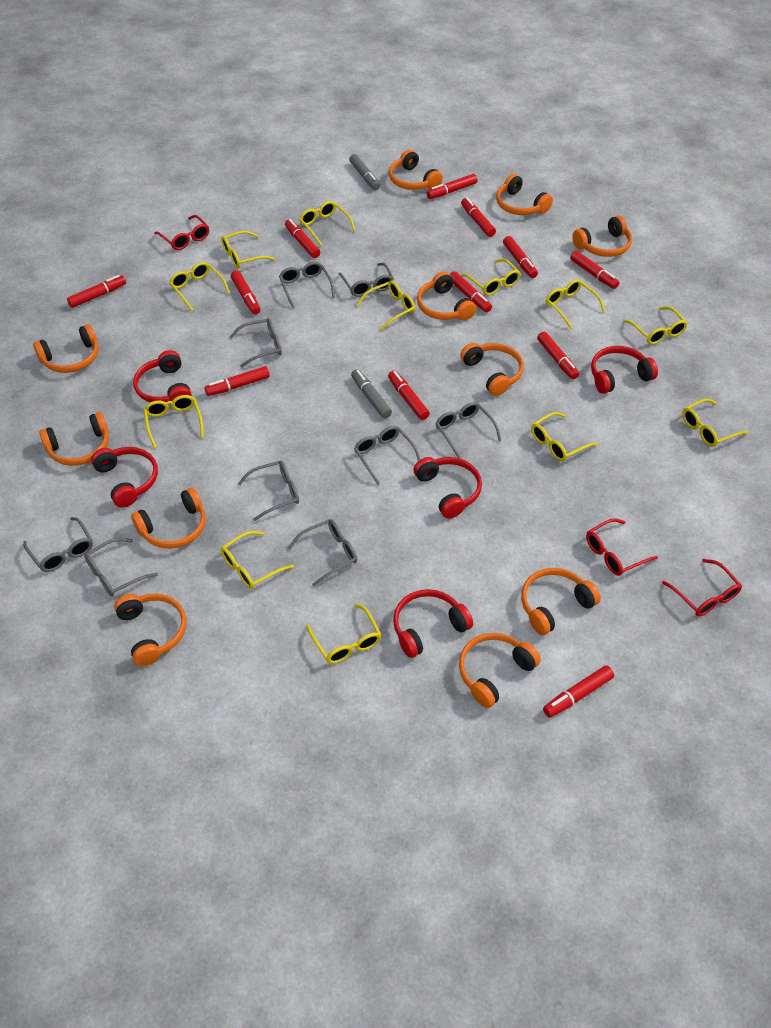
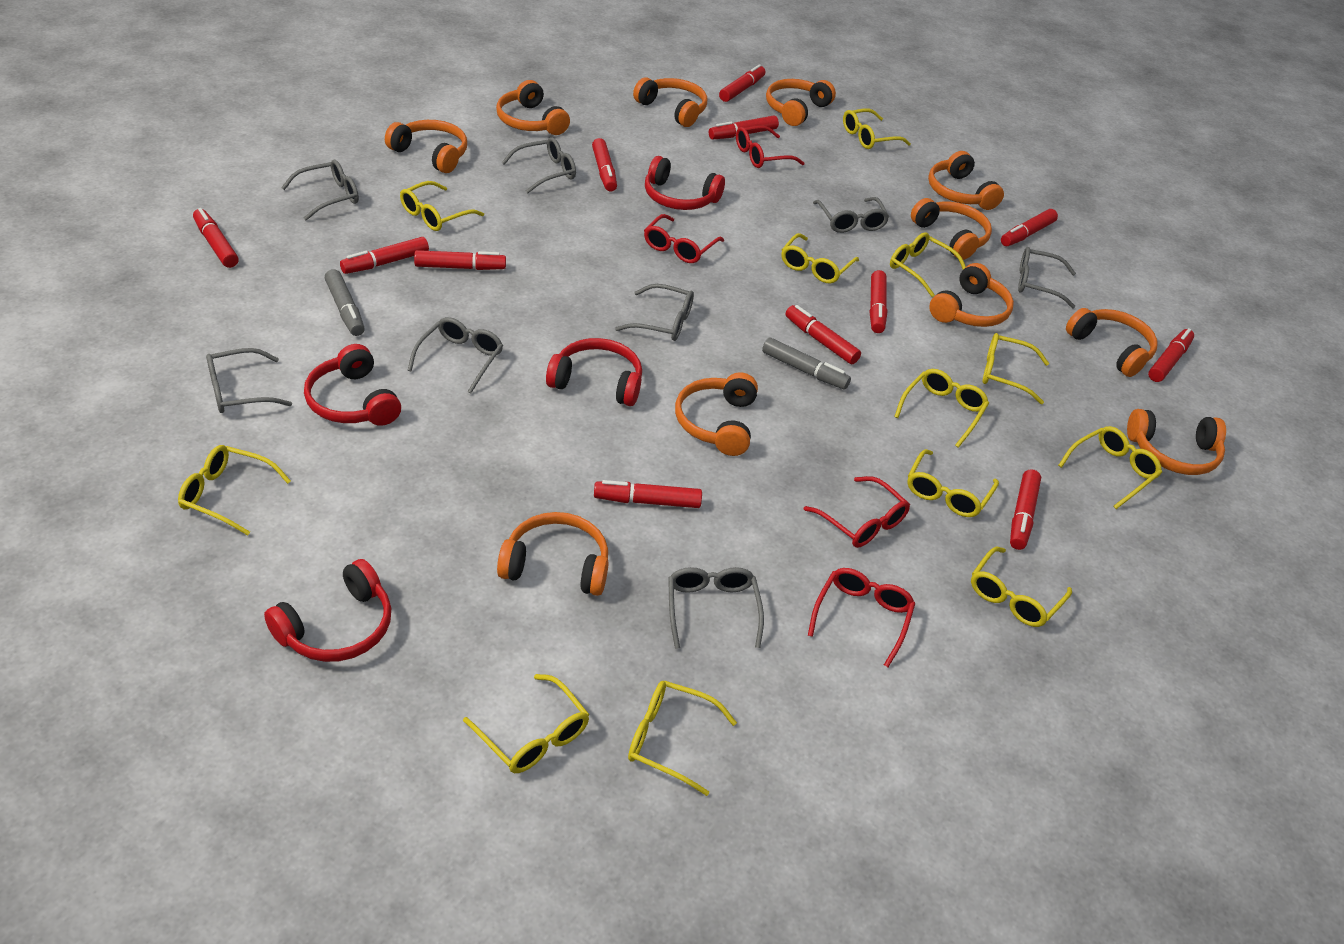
grey glasses: [23,517,93,572] [84,538,158,597] [230,318,282,368] [238,461,299,521] [279,262,335,308] [288,519,357,586] [339,263,394,297] [354,426,420,485] [435,402,502,459] = 9 -> [206,348,292,413] [281,160,359,220] [407,317,503,394] [502,137,576,193] [615,284,694,341] [668,567,764,649] [813,197,889,233] [1018,247,1076,309] = 8
red glasses: [154,215,209,250] [586,518,658,576] [662,559,742,616] = 3 -> [644,214,724,263] [736,126,805,168] [804,476,910,548] [808,568,915,667] = 4
red headphones: [91,447,158,508] [133,350,192,402] [393,589,473,658] [413,457,482,519] [591,346,658,394] = 5 -> [264,559,391,662] [304,344,401,426] [546,338,642,406] [645,156,725,210] = 4

